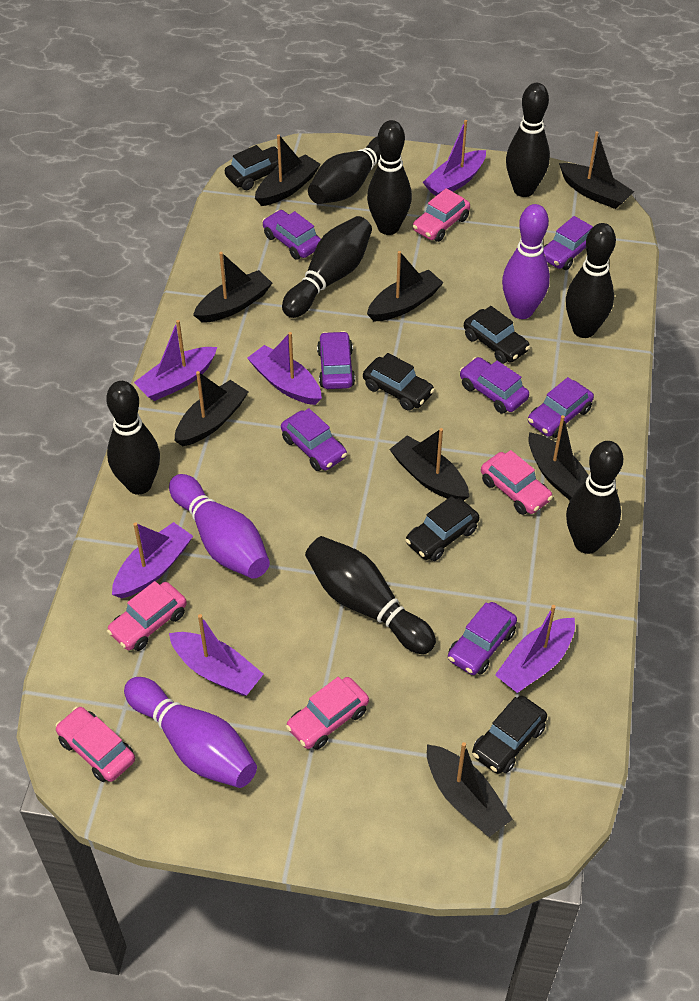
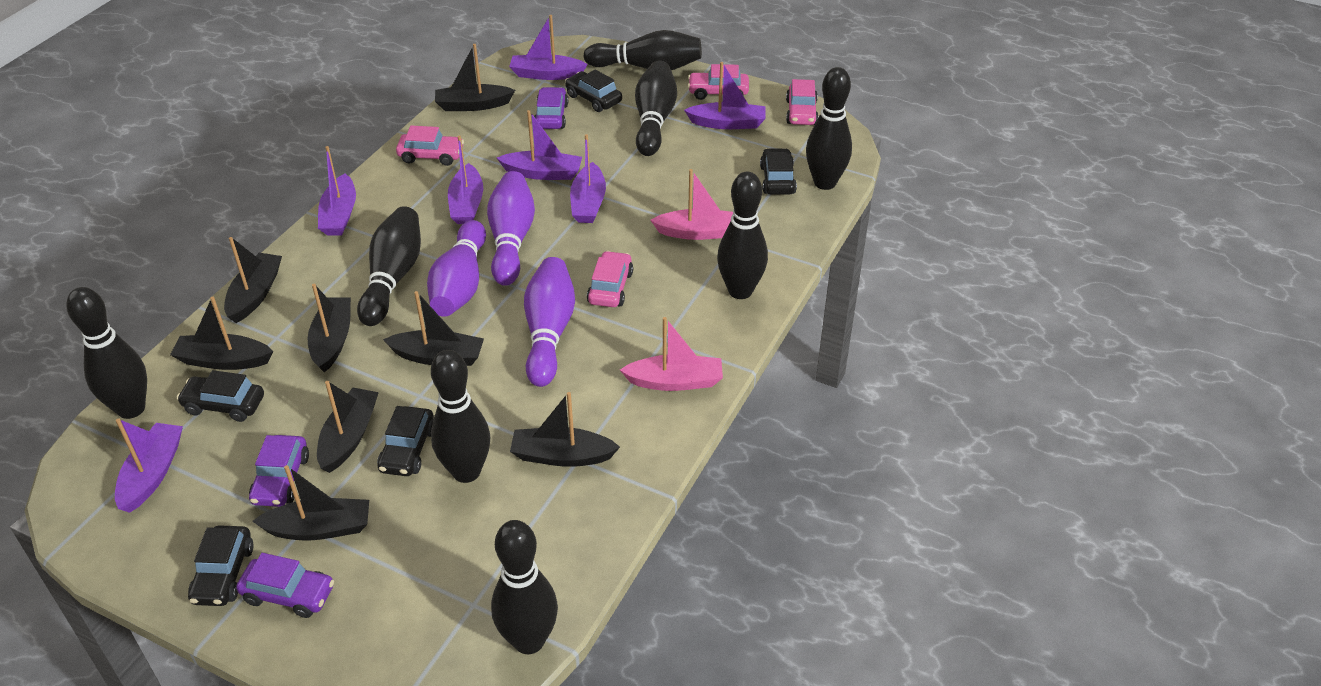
pink boat: none = 0 -> [620,317,723,391] [651,169,733,240] = 2
pink car: [55,707,135,782] [107,581,187,651] [286,677,369,750] [413,188,470,242] [481,450,553,515] = 5 -> [396,126,464,166] [587,251,633,307] [688,64,749,100] [786,79,819,125] = 4
purple boat: [112,522,193,598] [134,320,217,401] [169,614,264,696] [247,332,322,405] [423,120,486,196] [495,605,575,693] = 6 -> [115,419,183,513] [318,146,356,236] [448,136,483,224] [497,110,582,180] [509,15,588,80] [570,134,606,223] [684,62,766,129] = 7
purple car: [262,210,321,260] [281,408,347,471] [317,331,355,389] [448,602,517,675] [460,357,529,414] [528,377,594,438] [543,216,593,270] = 7 -> [236,553,334,618] [249,435,309,507] [534,87,568,129] = 3

